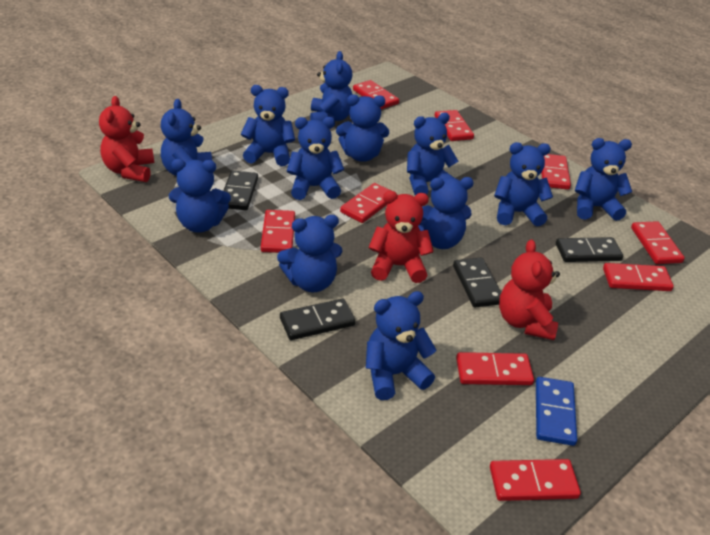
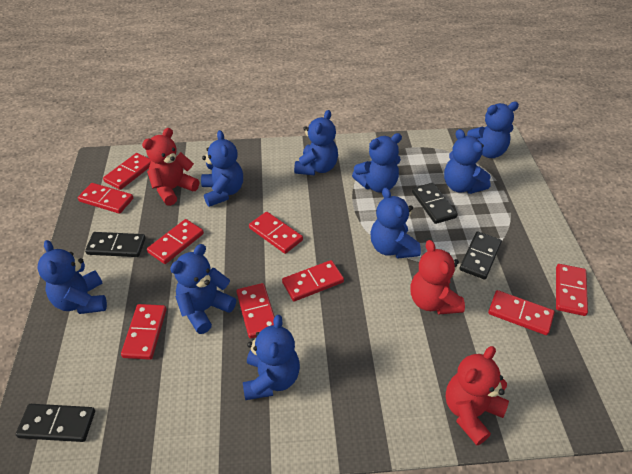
blue domino: [536,377,577,446] = 1 -> none = 0
blue teddy bear: [161,99,212,176] [169,159,231,233] [241,85,295,166] [277,215,342,292] [286,117,344,200] [310,51,353,121] [336,95,389,162] [366,291,436,400] [407,113,459,195] [418,177,474,249] [494,142,553,226] [575,138,632,221] = 12 -> [37,240,107,314] [170,244,236,334] [201,130,243,207] [243,315,300,400] [294,110,338,175] [352,133,402,193] [371,188,421,259] [444,129,491,194] [467,102,519,158] = 9

